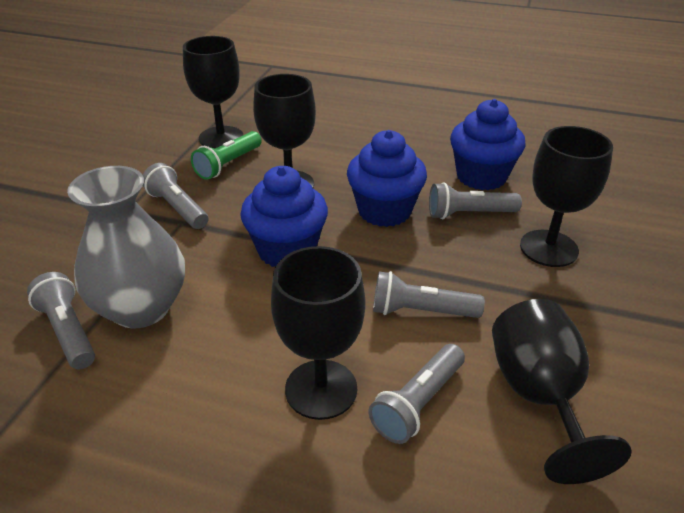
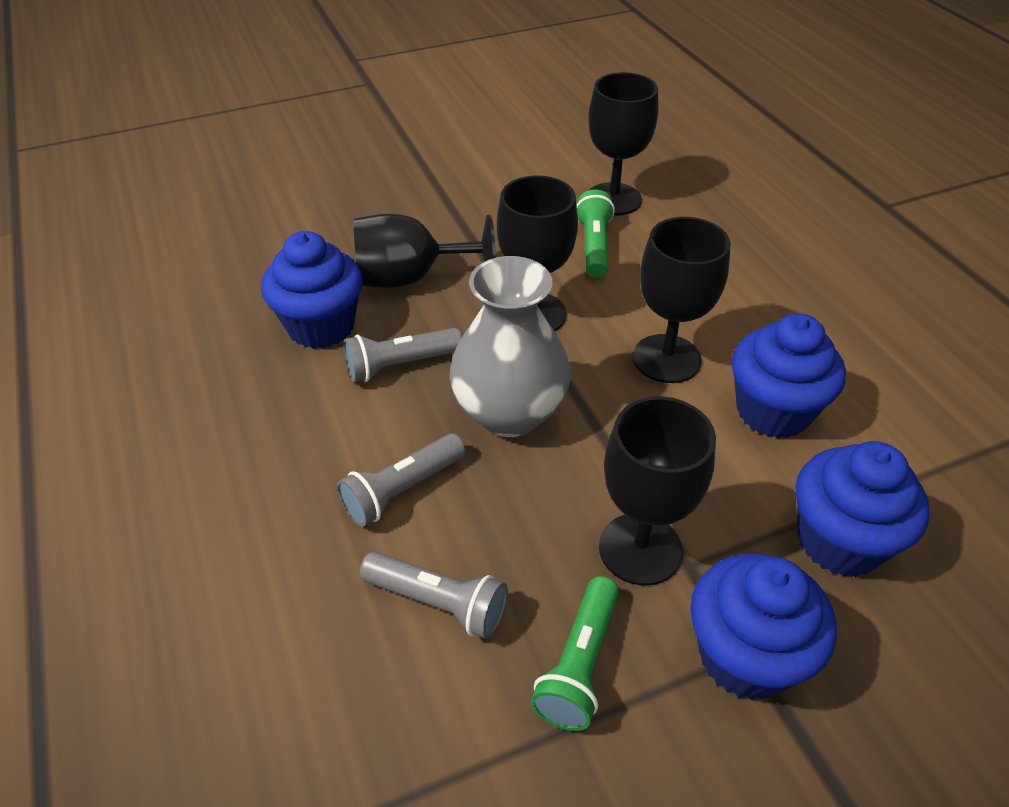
blue cupcake: [240,166,328,267] [347,130,427,227] [450,99,526,190] = 3 -> [261,231,363,349] [690,554,837,700] [732,313,846,439] [796,441,930,577] = 4
green flashlight: [191,131,262,180] = 1 -> [531,576,619,731] [576,190,615,278] = 2
grey flashlight: [27,272,95,369] [143,163,208,229] [369,344,465,444] [373,271,485,318] [429,182,522,219] = 5 -> [337,433,466,527] [343,328,462,383] [360,552,508,639] = 3

